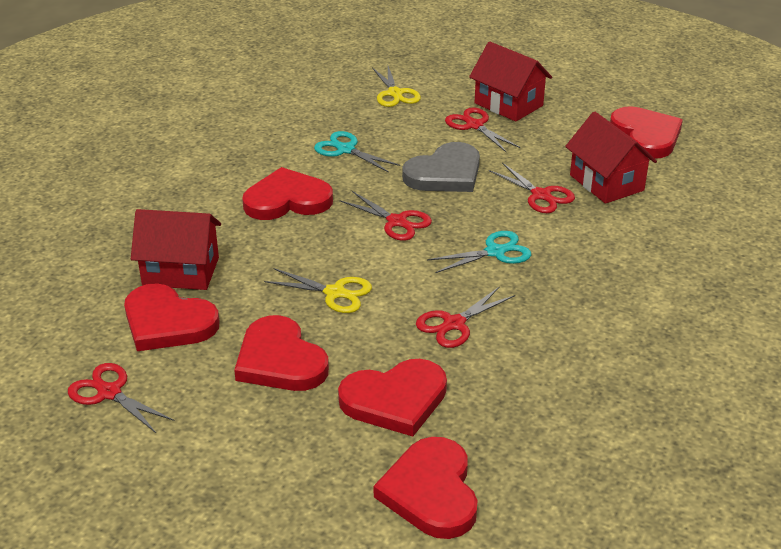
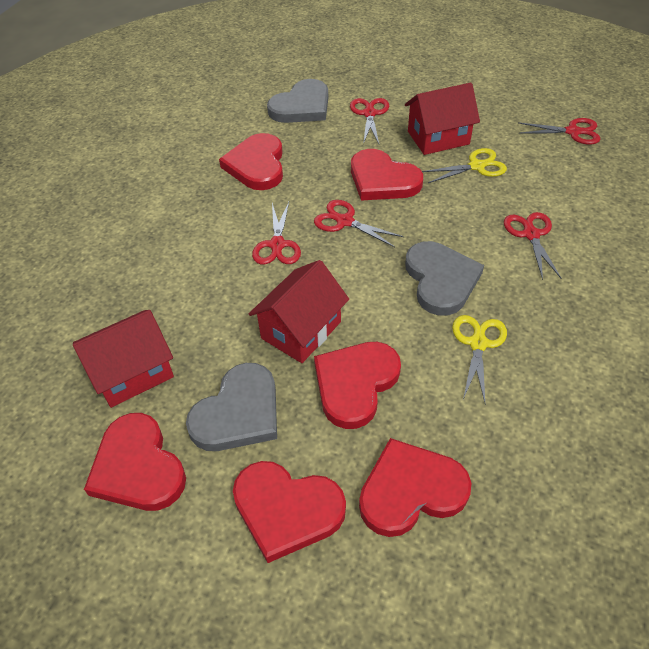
grey heart: [402,142,480,192] = 1 -> [186,363,277,451] [267,79,328,123] [405,241,484,316] = 3
turquoise scissors: [314,131,400,173] [427,231,531,273] = 2 -> none = 0

